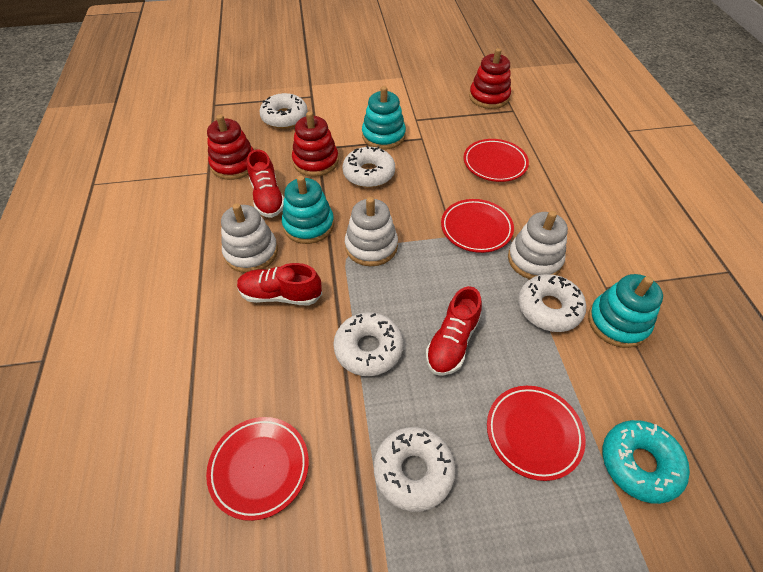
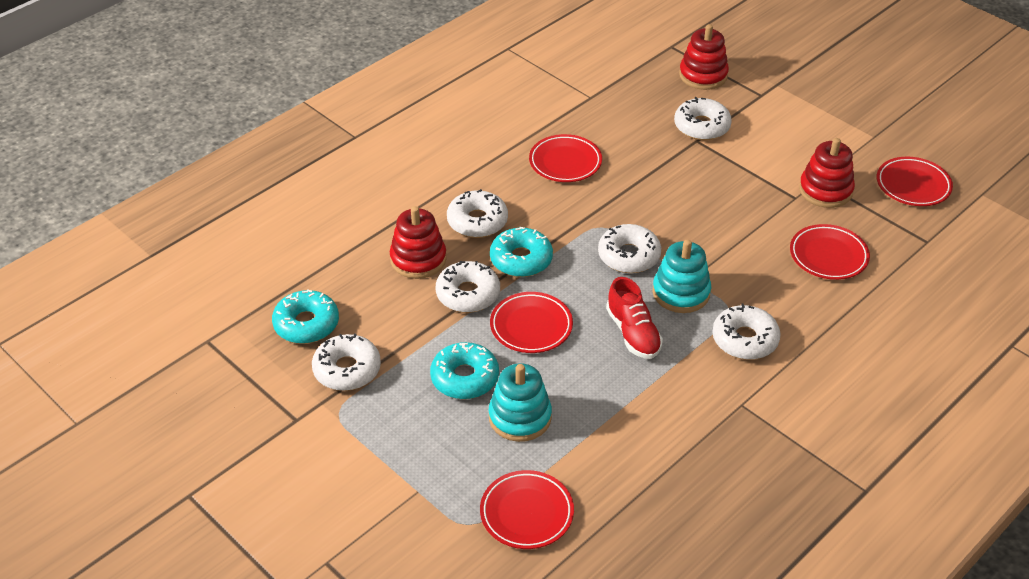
red plate: [206,417,309,521] [441,199,514,253] [464,139,529,182] [487,386,586,481] = 4 -> [480,470,574,549] [490,292,573,353] [529,134,602,182] [790,224,870,280] [877,157,953,206] = 5
red shoe: [237,263,322,306] [247,149,284,218] [426,286,482,376] = 3 -> [606,277,663,359] = 1
turquoise donut: [603,420,690,504] = 1 -> [272,289,339,344] [430,342,499,399] [490,227,553,277] = 3
turquoise stacking toy: [282,176,334,244] [362,86,406,150] [588,274,663,348] = 3 -> [489,363,552,442] [652,239,711,313] = 2
white donut: [260,93,308,129] [333,312,403,376] [342,145,395,188] [374,427,456,512] [518,274,586,332] = 5 -> [312,333,381,391] [436,261,500,313] [447,189,508,238] [598,224,661,273] [674,97,732,140] [712,304,781,360] = 6
white stacking toy: [221,203,278,273] [345,197,398,266] [508,211,568,279] = 3 -> none = 0

